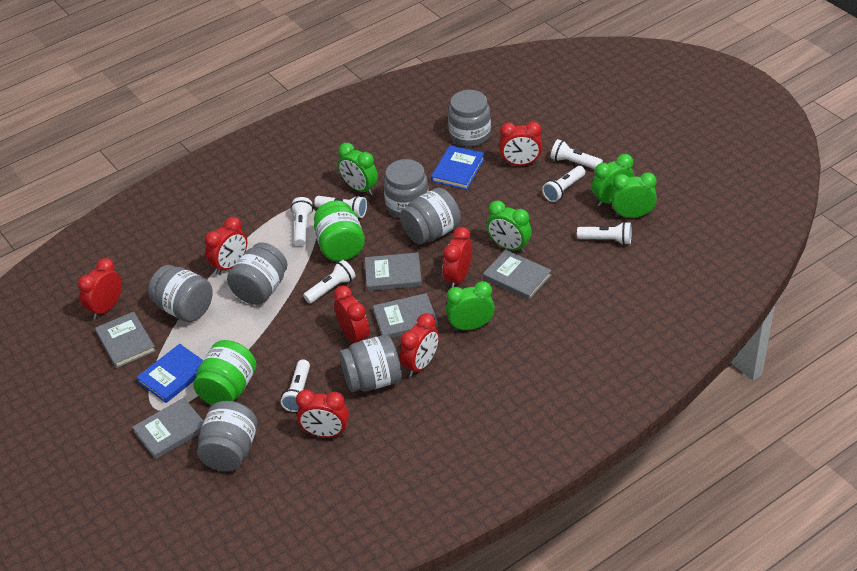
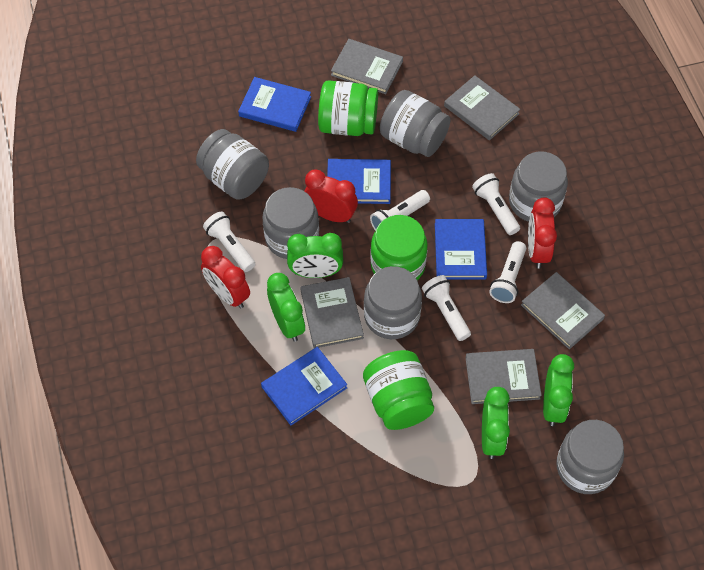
blue book: [136,344,203,403] [431,145,485,190] = 2 -> [238,77,311,132] [261,347,347,425] [327,159,391,204] [435,219,487,280] = 4
green clock: [338,143,378,195] [446,281,495,331] [487,201,532,253] [592,154,635,206] [611,172,657,218] = 5 -> [267,273,305,342] [287,233,343,278] [482,387,510,459] [543,354,574,426] = 4
green jar: [193,340,256,405] [314,201,365,261] = 2 -> [318,81,378,136] [363,350,434,430] [370,215,428,280] = 3
grey jar: [148,265,213,322] [197,401,257,471] [227,242,287,305] [339,335,402,392] [384,159,429,218] [400,188,461,244] [448,90,491,147] = 7 -> [196,129,269,200] [263,187,319,259] [364,266,422,339] [380,90,451,157] [509,151,568,222] [556,420,624,494] = 6
red clock: [78,258,122,319] [205,217,247,275] [296,390,349,437] [334,286,369,343] [400,313,439,377] [443,227,472,288] [499,121,542,166] = 7 -> [201,246,250,309] [304,169,358,223] [528,197,557,269] = 3
white flashlight: [281,360,310,412] [291,197,313,246] [303,260,356,304] [314,196,367,218] [542,166,586,202] [551,139,603,169] [577,222,632,245] = 7 -> [203,212,255,272] [370,190,430,231] [422,275,471,341] [472,173,520,235] [489,241,526,303] = 5

